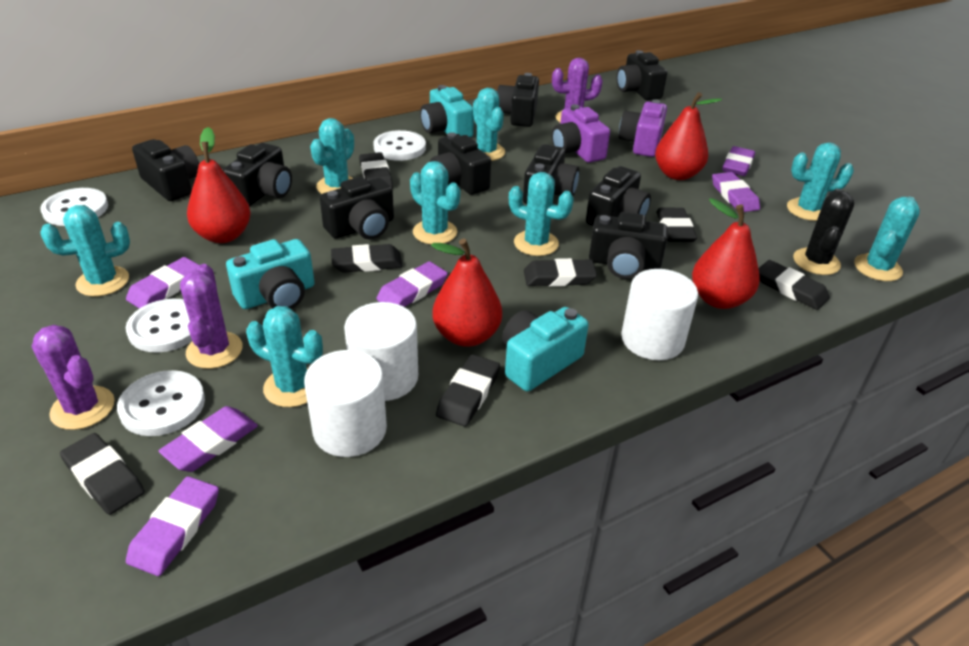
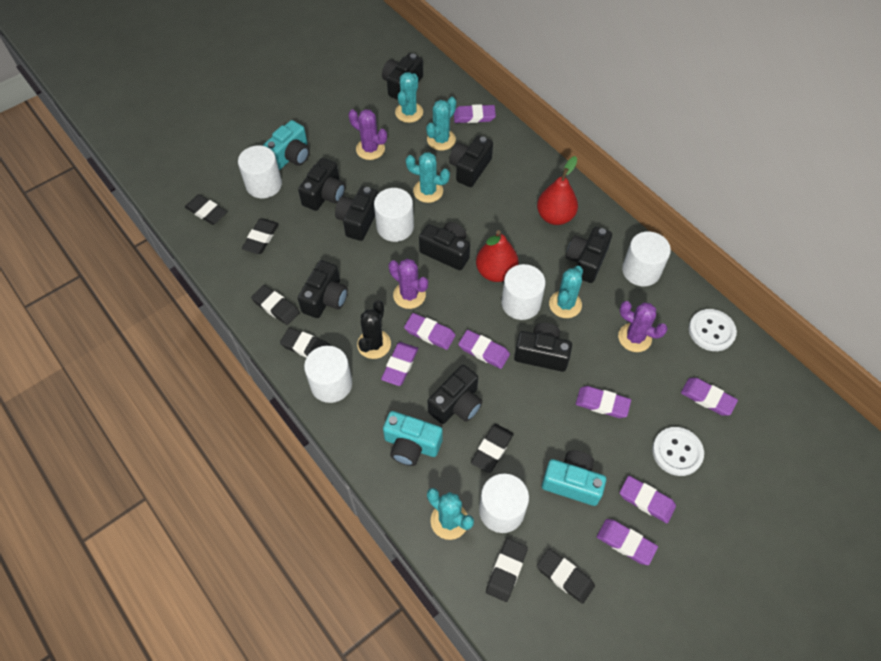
purple camera: [552,104,610,163] [619,100,667,157] = 2 -> none = 0
purple eraser: [126,257,199,309] [126,476,219,576] [159,406,258,472] [376,261,448,307] [712,172,760,212] [722,146,755,176] = 6 -> [381,342,418,386] [404,313,456,350] [454,104,496,123] [458,330,510,369] [576,386,631,418] [597,519,658,565] [620,476,676,523] [681,378,738,416] = 8
red pear: [187,127,251,243] [431,238,502,347] [655,92,722,180] [692,198,760,309] = 4 -> [476,230,518,282] [537,156,578,225] = 2
turquoise cactus: [41,205,130,296] [246,306,323,407] [310,118,354,194] [410,161,461,244] [473,88,505,161] [509,172,574,256] [787,142,854,221] [854,197,920,281] = 8 -> [395,72,423,123] [406,152,450,203] [426,97,456,151] [427,488,474,540] [549,266,583,318] = 5
white button: [40,188,108,226] [117,370,205,436] [126,299,192,352] [373,130,426,161] = 4 -> [652,427,704,476] [689,309,737,351] = 2
white cylinder: [304,350,387,457] [344,302,418,401] [621,269,698,360] = 3 -> [238,145,282,198] [304,346,352,403] [374,188,414,242] [479,473,529,533] [501,264,546,320] [622,231,671,286] = 6

